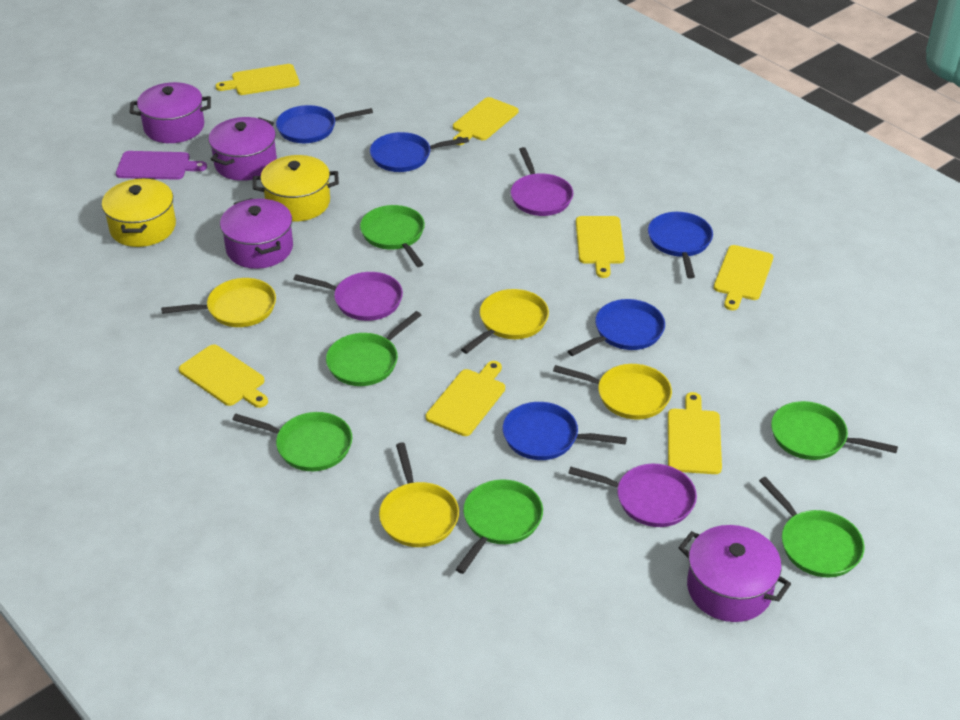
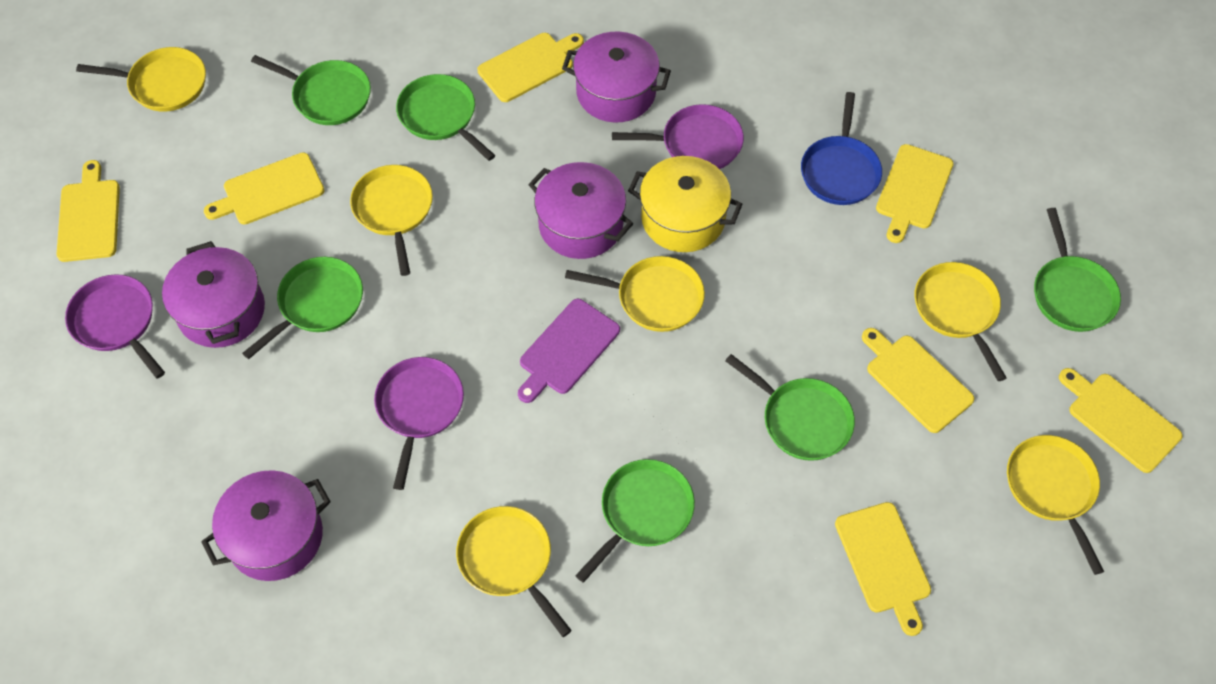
blue pan: [276,105,373,143] [370,132,469,172] [502,402,627,460] [568,299,665,356] [648,212,713,279] = 5 -> [801,92,882,205] = 1
yellow pan: [161,278,276,327] [379,442,459,547] [461,289,549,354] [553,364,672,420] = 4 -> [76,47,206,112] [350,165,433,276] [456,506,572,637] [565,256,705,332] [915,262,1007,381] [1007,435,1104,575] = 6
yellow pot: [102,178,176,247] [253,155,339,221] = 2 -> [628,156,742,252] = 1

